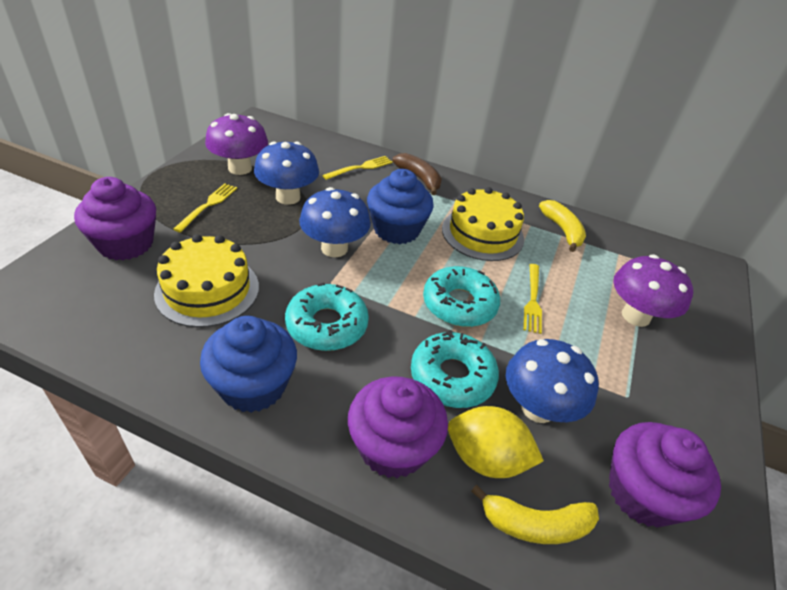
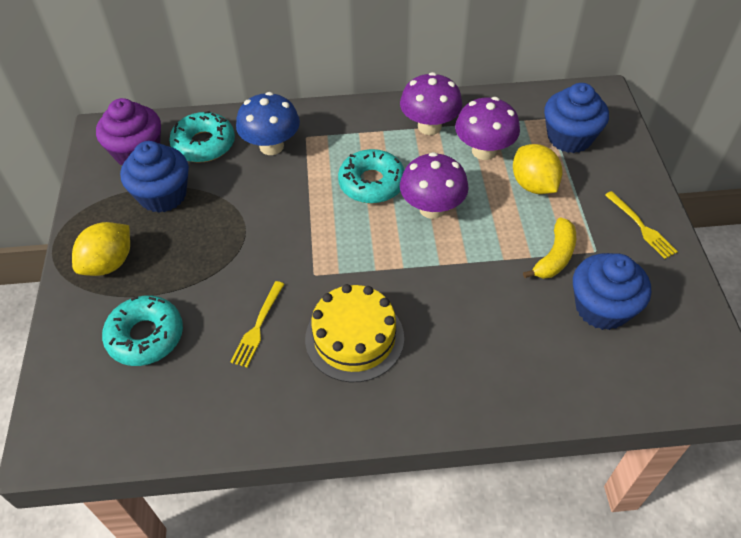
blue cupcake: [200,316,297,413] [367,169,434,244] = 2 -> [120,141,189,213] [544,83,609,153] [573,253,651,330] = 3
blue mushroom: [254,141,319,205] [299,187,371,257] [506,339,599,423] = 3 -> [236,92,300,155] = 1
brown banana: [392,153,442,195] = 1 -> none = 0
purple cupcake: [74,177,156,261] [348,376,448,478] [609,422,721,528] = 3 -> [96,98,161,165] = 1
purple mushroom: [205,113,268,175] [613,254,693,327] = 2 -> [400,72,463,135] [400,152,469,219] [455,97,520,160] = 3
yellow banana: [471,485,599,544] [539,200,586,252] = 2 -> [523,217,576,279] = 1
yellow cake: [154,234,259,327] [442,187,524,261] = 2 -> [305,284,404,383] = 1
yellow fork: [173,183,237,233] [322,156,393,180] [523,264,542,334] = 3 -> [230,281,284,368] [605,191,678,259] = 2
yellow lemon: [448,406,544,478] = 1 -> [72,222,130,276] [513,144,563,194] = 2

